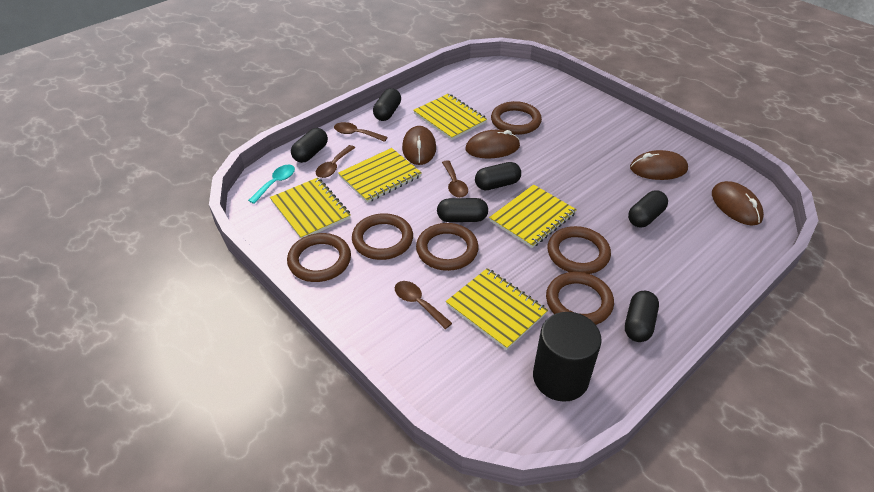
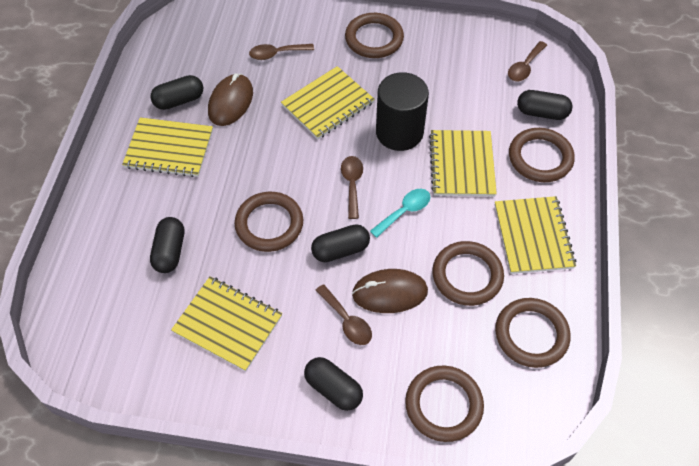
black capsule: [291,128,328,163] [373,88,401,121] [437,198,488,222] [475,162,521,190] [625,291,659,342] [628,190,668,227] = 6 -> [150,75,204,110] [150,217,184,273] [304,357,363,411] [311,224,370,262] [517,90,573,120] = 5
brown mouse: [402,126,436,165] [465,130,520,158] [630,150,688,180] [712,181,764,225] = 4 -> [208,74,253,126] [352,269,428,313] = 2

